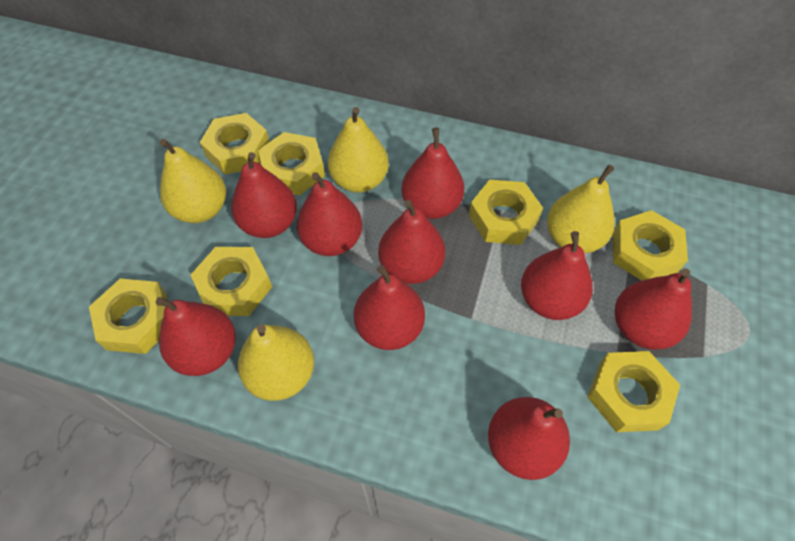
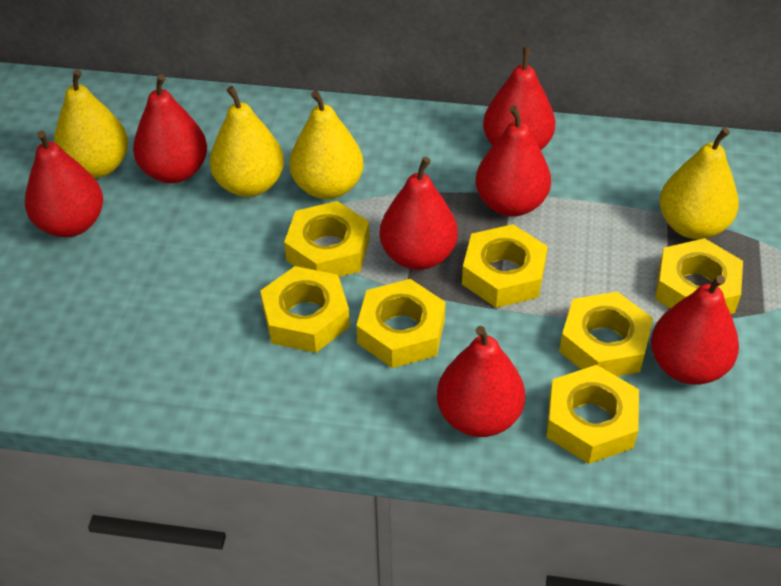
red pear: [156,297,236,376] [231,152,297,238] [297,172,362,256] [354,265,425,350] [378,200,445,284] [401,127,464,219] [488,397,570,480] [521,231,593,320] [615,268,692,350] = 9 -> [25,131,103,237] [133,74,207,183] [380,157,458,270] [437,326,525,437] [476,106,551,217] [483,46,555,150] [651,275,739,385] = 7

